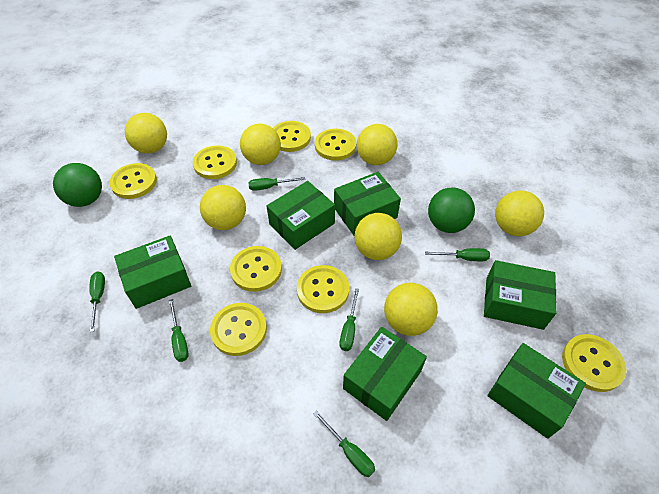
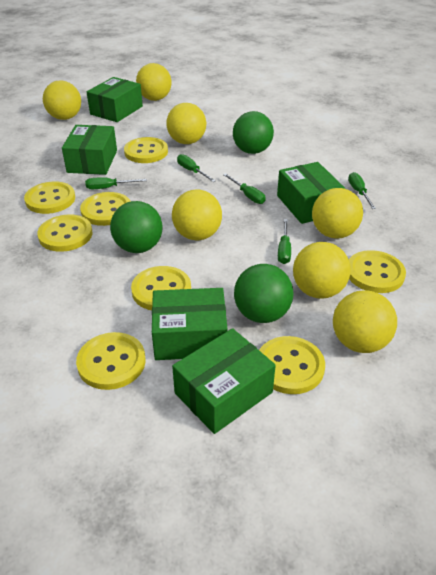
green ball: [53,163,102,207] [428,188,475,233] = 2 -> [110,201,163,253] [233,111,274,154] [234,264,294,323] = 3
green box: [114,236,191,309] [267,181,335,250] [334,172,401,235] [343,327,427,421] [484,260,556,330] [487,343,586,439] = 6 -> [62,125,117,175] [87,77,143,122] [152,288,228,360] [172,328,276,434] [277,162,345,224] = 5
green screwdriver: [89,271,105,332] [169,299,189,362] [248,177,305,191] [313,410,375,477] [340,288,359,351] [425,248,490,261] = 6 -> [85,177,147,189] [177,154,216,182] [223,174,266,204] [278,219,291,264] [348,172,376,209] = 5

